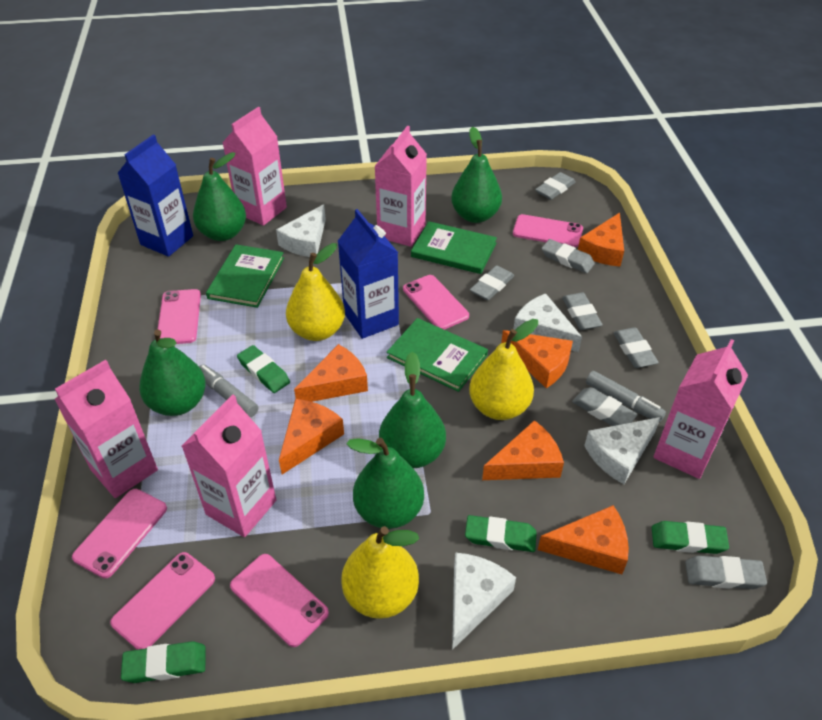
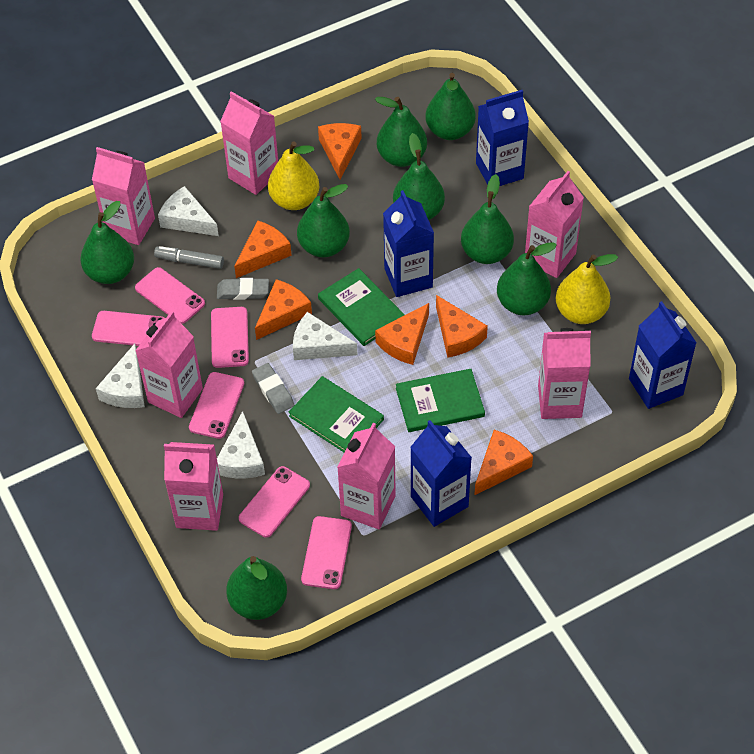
blue carton: [118,134,193,257] [338,209,399,339] = 2 -> [383,190,434,297] [411,420,472,527] [476,90,529,186] [629,301,696,409] = 4
green eraser: [121,641,206,683] [237,345,290,393] [465,515,537,552] [652,521,729,554] = 4 -> none = 0
green pear: [139,329,206,416] [193,152,246,241] [346,438,424,529] [379,352,446,468] [451,127,502,223] = 5 -> [80,201,134,284] [226,556,287,620] [297,184,350,257] [375,97,427,167] [393,133,445,220] [425,73,476,140] [461,174,514,264] [497,242,556,315] = 8
grey eraser: [470,265,514,300] [535,172,576,200] [542,239,595,273] [562,293,603,330] [572,387,638,426] [613,327,659,368] [685,556,767,589] = 7 -> [217,278,269,300] [252,363,294,414] = 2
grey marker: [199,364,258,417] [586,371,666,422] = 2 -> [154,246,224,269] = 1
pink carton: [55,360,158,498] [182,394,276,537] [222,107,287,226] [374,126,427,247] [653,339,748,479] = 5 -> [92,147,155,245] [135,311,203,418] [164,442,223,531] [220,91,278,195] [337,423,396,529] [525,171,584,278] [538,328,591,419] = 7
yellow pear: [286,243,345,341] [341,526,419,619] [469,319,538,420] = 3 -> [268,142,319,210] [556,254,618,324] = 2

